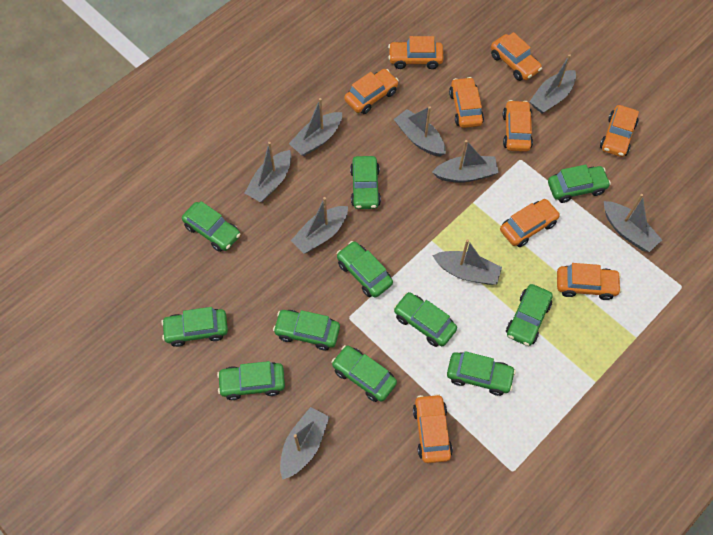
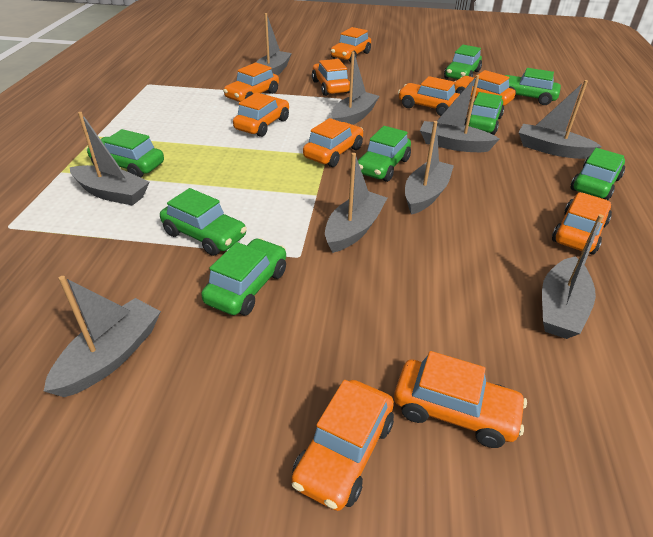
green car: [161,307,228,347] [182,201,241,252] [217,361,285,400] [273,310,340,350] [331,345,397,402] [337,241,393,298] [350,156,381,209] [393,292,457,347] [447,351,516,396] [506,284,553,346] [548,165,611,203] = 11 -> [86,129,164,178] [160,188,247,256] [201,238,286,316] [358,126,411,182] [444,45,482,79] [465,92,504,135] [505,68,561,105] [570,148,625,200] = 8
orange car: [344,69,399,114] [388,36,444,69] [413,394,453,463] [449,77,484,128] [491,32,542,81] [500,199,560,247] [503,100,533,152] [557,263,622,300] [600,105,639,157] = 9 -> [223,62,279,102] [233,92,289,137] [291,380,394,511] [303,118,363,167] [312,59,350,96] [331,27,371,62] [394,351,527,448] [398,76,460,116] [454,70,516,106] [552,192,612,254] = 10

